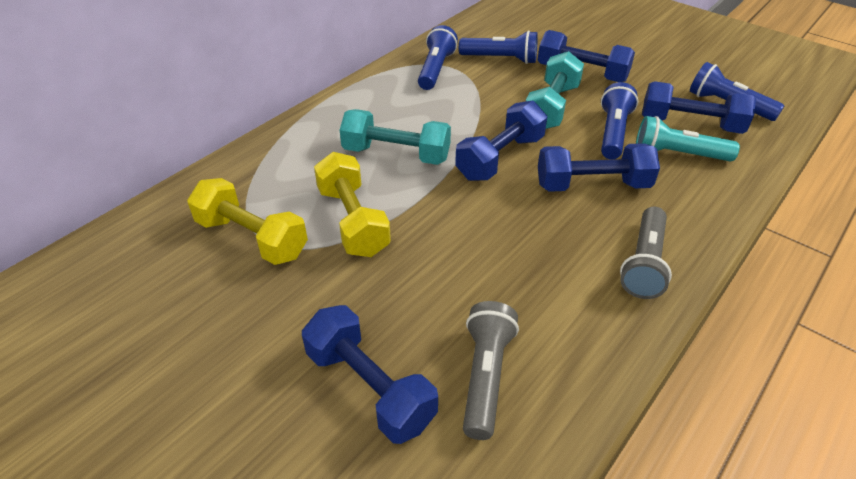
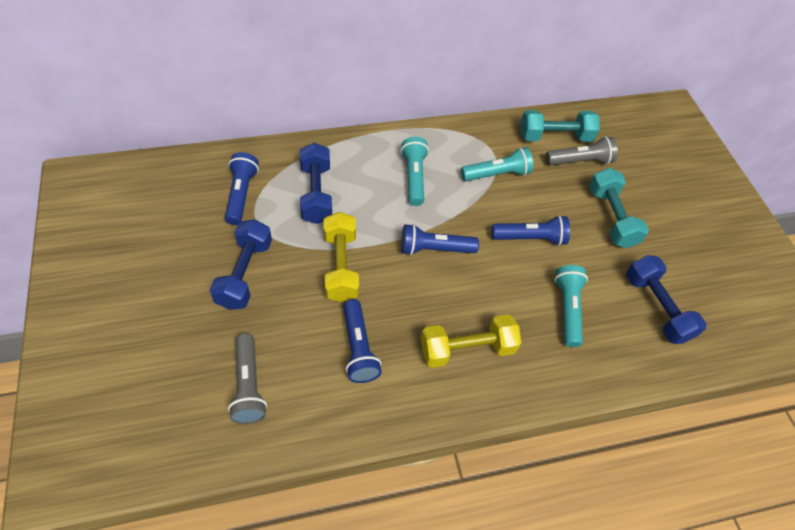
blue dumbbell: [302,305,438,444] [455,100,547,181] [538,30,635,82] [538,143,660,192] [642,81,756,134] = 5 -> [210,219,272,310] [300,143,332,224] [626,255,707,344] = 3
turquoise flashlight: [636,116,740,162] = 1 -> [400,137,429,206] [461,147,533,181] [554,265,588,347] = 3

